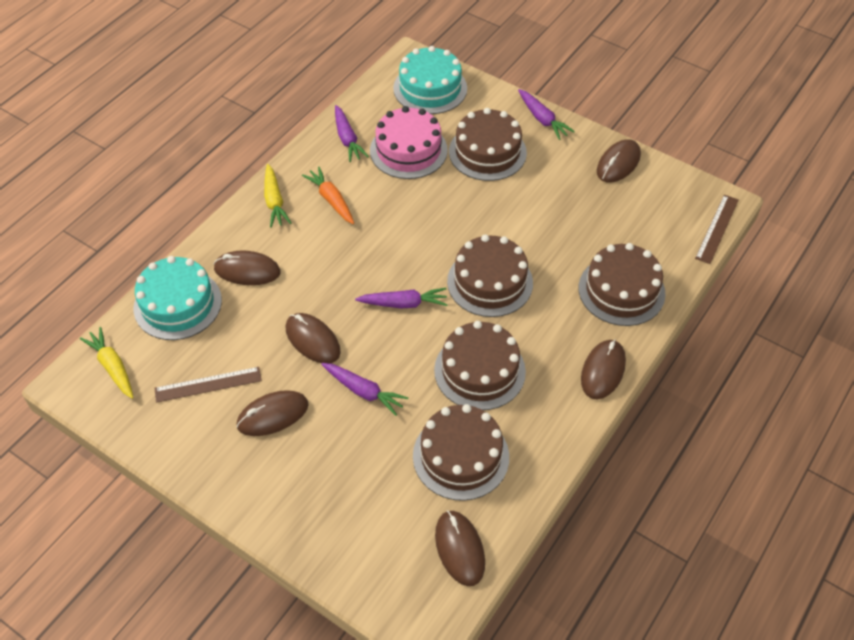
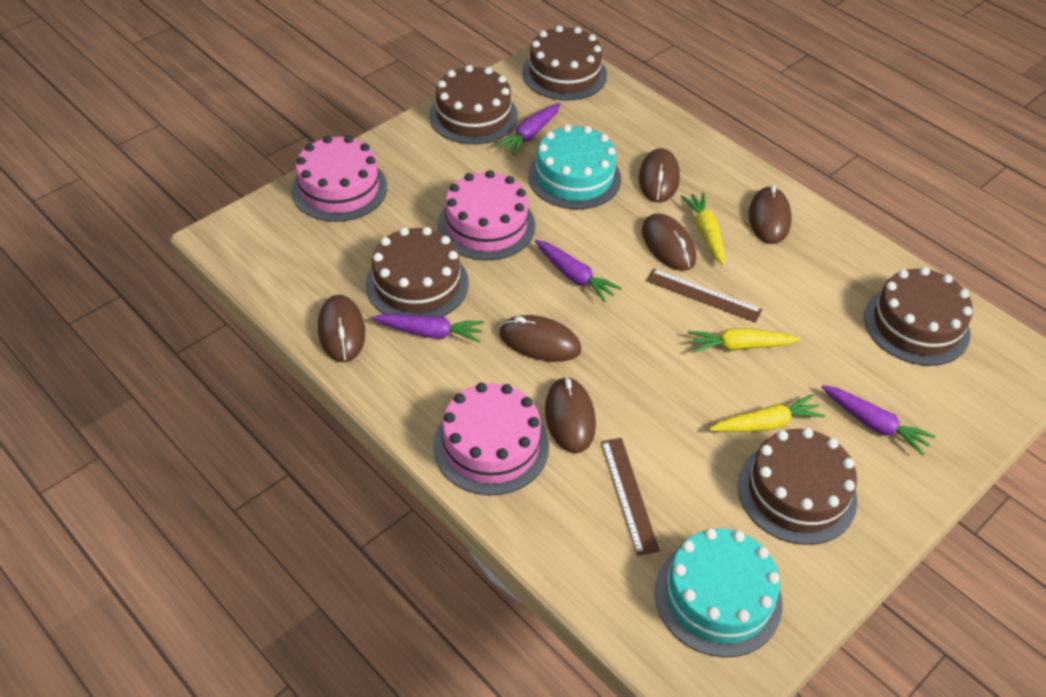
orange carrot: [302,167,354,224] = 1 -> none = 0
pink cake: [370,106,448,179] = 1 -> [291,135,387,222] [433,383,549,495] [438,170,536,260] = 3
yellow carrot: [80,327,133,399] [264,164,291,228] = 2 -> [681,192,725,266] [688,328,801,353] [709,394,825,432] = 3

